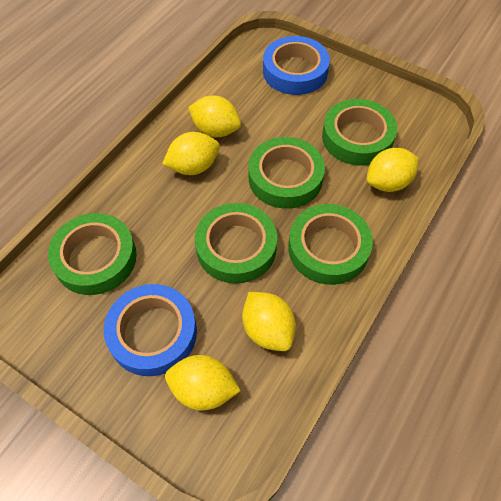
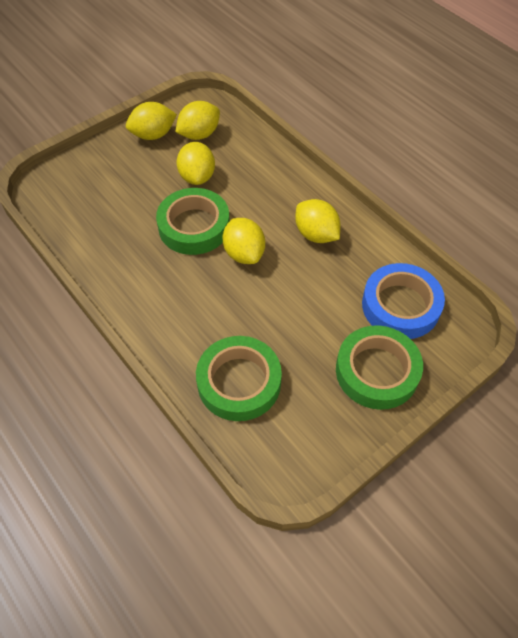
blue tape: [104,284,197,376] [263,36,330,95] = 2 -> [362,263,445,339] = 1
green tape: [48,213,137,295] [195,203,277,284] [249,137,325,209] [288,204,373,285] [322,99,397,166] = 5 -> [156,188,230,255] [196,336,282,421] [336,325,423,410] = 3

